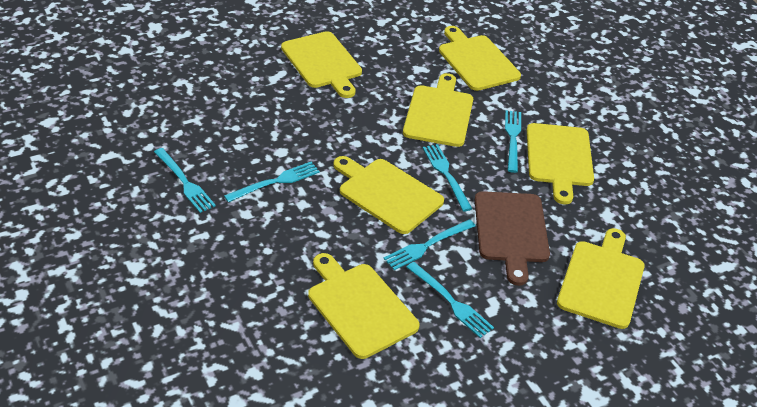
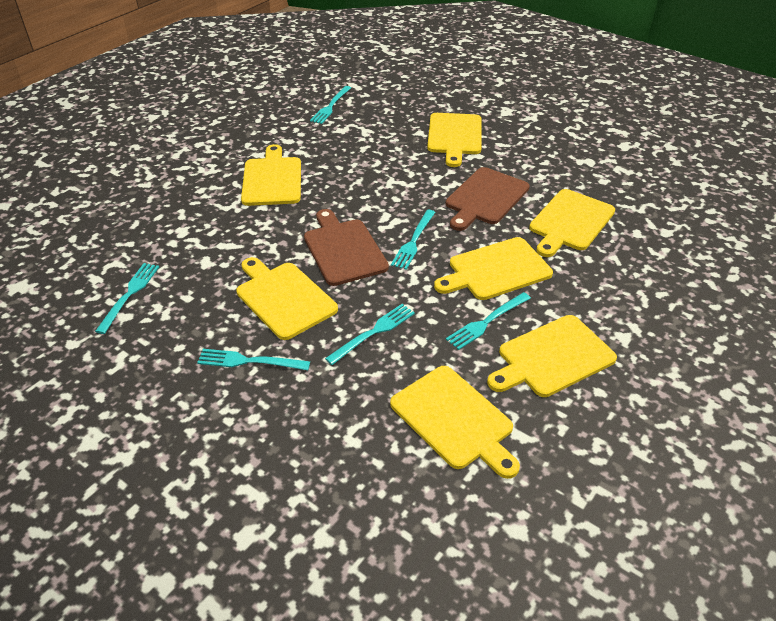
brown cutting board: [475,191,550,286] = 1 -> [304,209,389,286] [446,167,530,231] = 2

